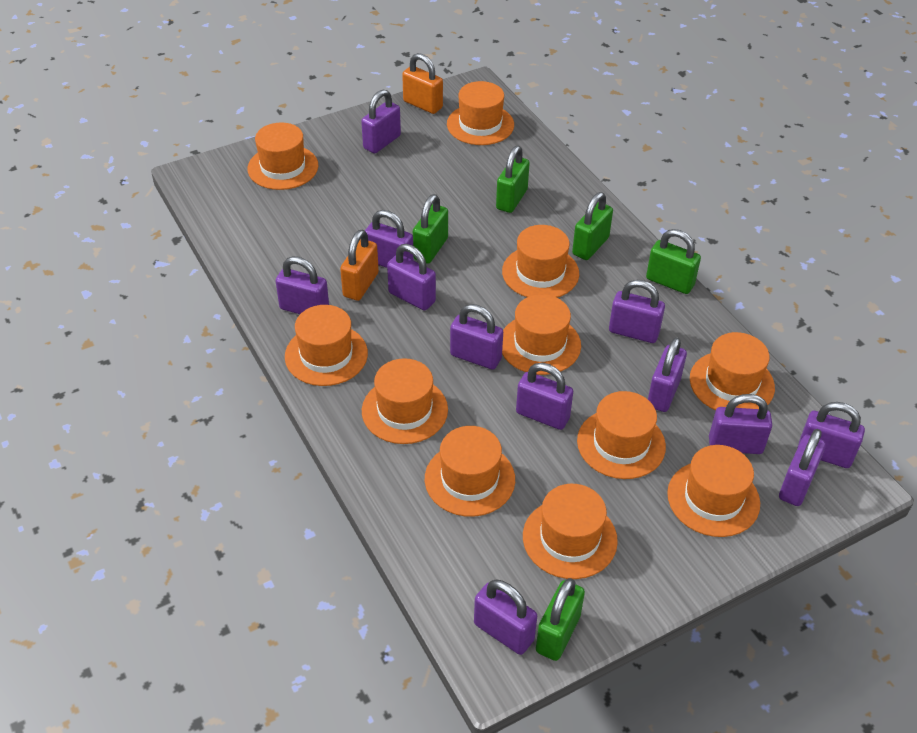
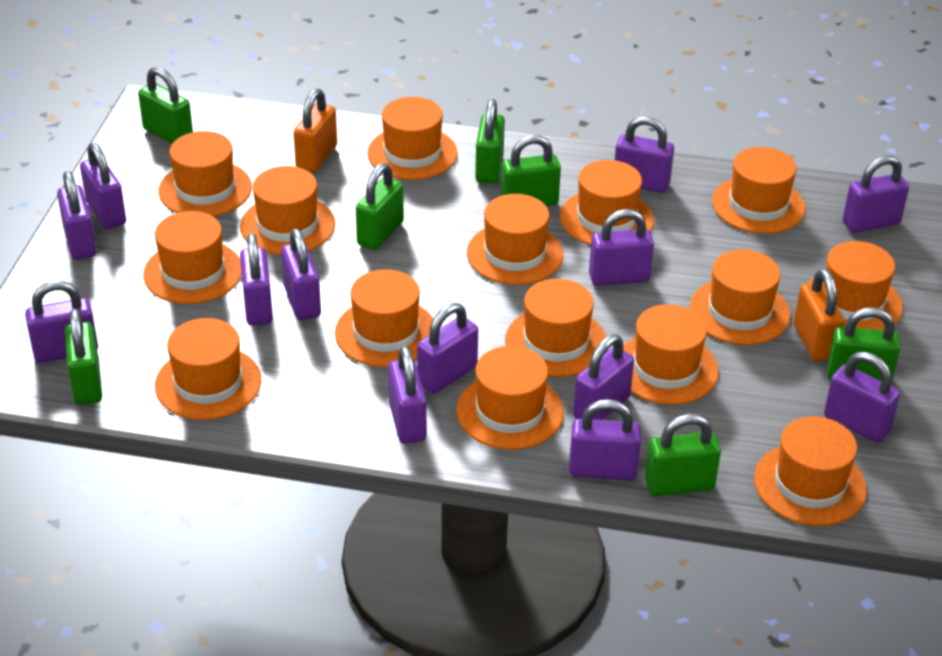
green padlock: [413,194,448,264] [496,146,530,213] [536,578,585,661] [572,192,613,260] [646,229,701,294] = 5 -> [65,309,102,405] [138,67,193,144] [356,163,404,250] [475,99,505,184] [500,135,561,206] [645,414,721,496] [827,307,901,384] = 7
orange hat: [248,123,318,190] [285,305,368,386] [362,358,448,444] [425,426,515,517] [447,81,514,145] [502,225,579,298] [502,294,581,375] [523,484,618,579] [577,391,666,479] [667,445,760,537] [690,332,775,410] = 11 -> [143,211,242,304] [155,318,262,420] [158,131,252,216] [240,166,335,255] [335,269,433,367] [367,97,457,180] [456,346,564,450] [467,194,563,285] [505,279,606,377] [560,160,654,245] [623,304,719,405] [690,250,791,345] [712,147,806,234] [754,416,867,526] [807,241,903,330] = 15
purple padlock: [276,256,329,314] [361,90,401,153] [365,210,414,268] [387,244,436,310] [450,304,503,370] [474,579,537,655] [516,363,573,430] [609,280,665,343] [648,337,687,412] [709,394,772,454] [779,429,826,506] [797,402,865,468] = 12 -> [25,281,98,363] [57,171,97,260] [80,143,126,229] [240,233,273,325] [281,229,321,320] [388,346,427,444] [417,303,478,394] [569,399,641,480] [573,334,634,420] [589,209,654,286] [615,116,674,193] [824,352,900,443] [842,156,909,233] = 13

